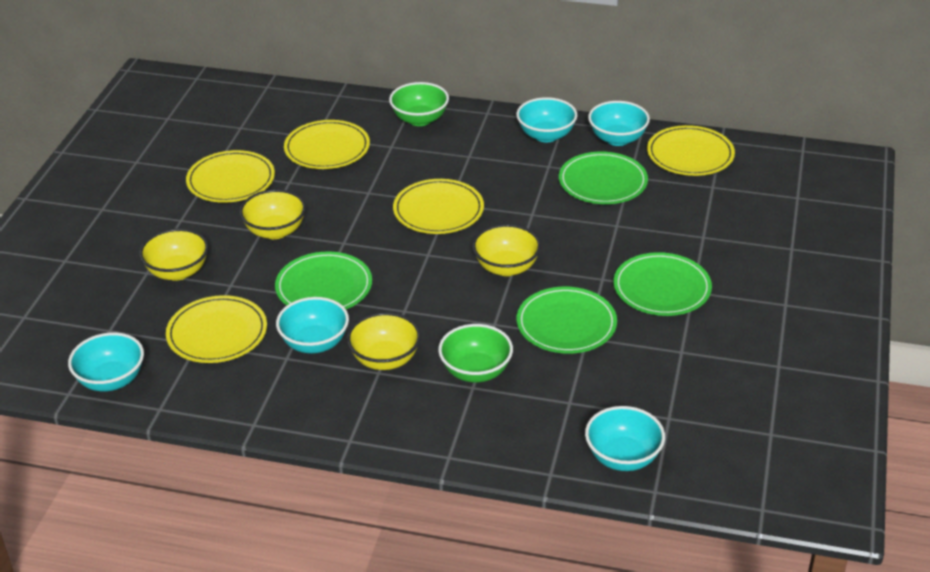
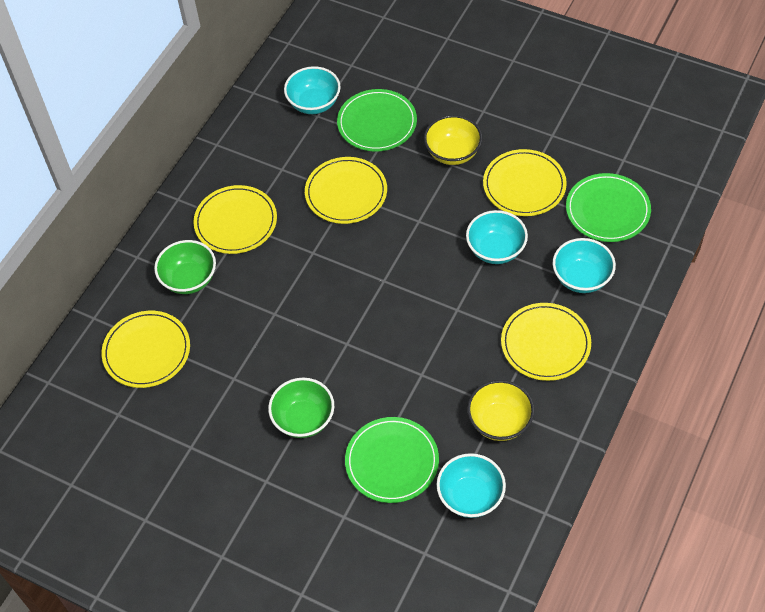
green plate: [275,252,372,309] [517,287,617,354] [559,152,648,204] [614,252,712,316] = 4 -> [337,89,417,152] [345,417,439,503] [566,173,651,242] = 3
turquoise bowl: [68,332,144,391] [276,297,349,353] [516,97,577,142] [585,406,665,471] [588,101,650,146] = 5 -> [284,66,341,114] [437,453,506,518] [466,210,528,264] [553,238,616,293] = 4
yellow bowl: [139,228,209,281] [239,189,306,239] [347,312,421,370] [472,224,541,276] = 4 -> [424,115,482,165] [467,380,534,441] = 2

